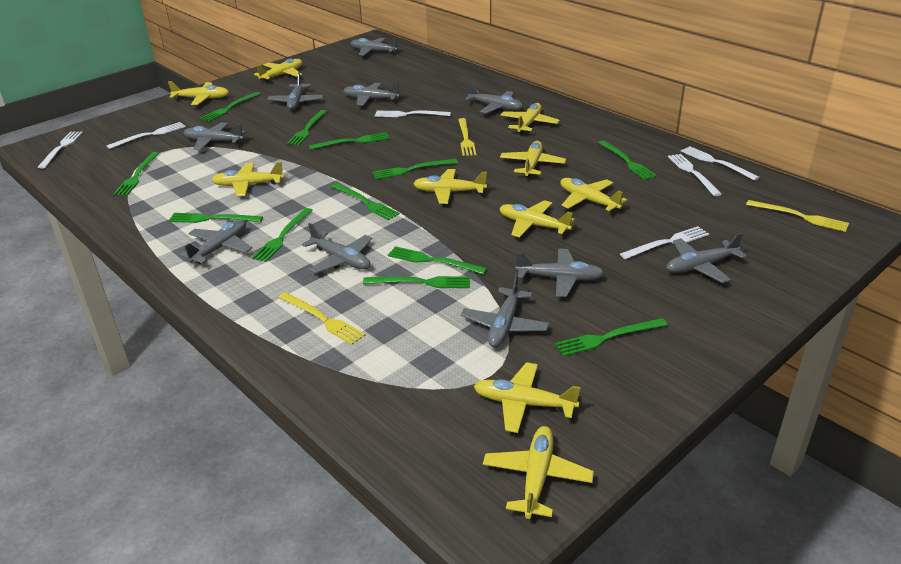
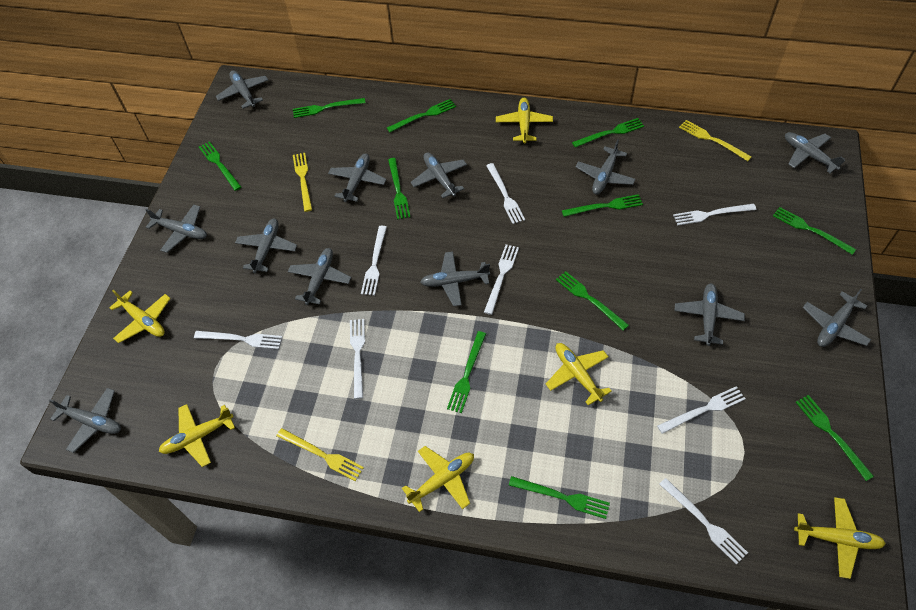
green fork: [113,152,160,195] [168,213,263,223] [201,92,261,121] [252,208,313,262] [287,110,327,146] [309,132,390,150] [331,183,400,220] [363,276,470,288] [372,159,458,179] [388,246,487,275] [555,318,668,356] [598,140,657,180] = 12 -> [199,141,241,191] [293,98,365,118] [387,99,456,132] [388,158,410,220] [447,331,486,413] [509,476,610,519] [556,271,629,331] [562,194,643,217] [572,118,644,148] [773,207,856,255] [796,395,874,481] = 11
grey plane: [179,219,252,264] [183,122,246,150] [267,73,324,110] [302,223,372,273] [343,83,401,106] [350,37,400,55] [461,274,549,347] [465,83,523,113] [516,249,604,297] [667,233,747,283] = 10 -> [49,388,121,453] [146,205,207,253] [216,70,268,109] [235,219,297,273] [288,248,351,305] [328,154,386,202] [411,152,467,198] [421,252,490,306] [576,139,635,194] [674,283,745,346] [785,132,845,173] [803,289,871,347] = 12
white fork: [38,131,83,169] [107,122,186,149] [375,110,451,117] [620,226,709,259] [668,154,721,196] [681,146,760,181] = 6 -> [194,331,282,349] [350,319,365,399] [361,226,387,296] [484,244,519,315] [486,163,525,224] [657,386,746,434] [659,478,748,565] [673,204,756,226] = 8
yellow plane: [168,81,229,105] [212,162,284,196] [254,58,302,82] [413,169,487,204] [474,362,581,433] [483,426,594,519] [499,200,575,238] [500,103,560,134] [500,141,566,177] [560,178,627,211] = 10 -> [109,290,171,343] [159,404,235,467] [402,446,474,512] [496,98,553,144] [546,343,612,405] [794,497,886,579] = 6

